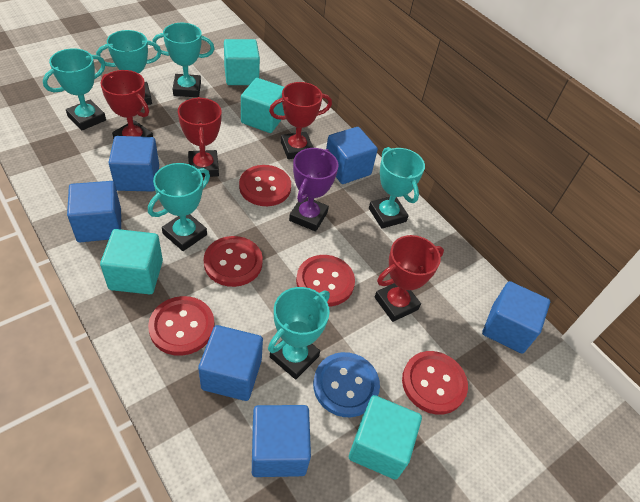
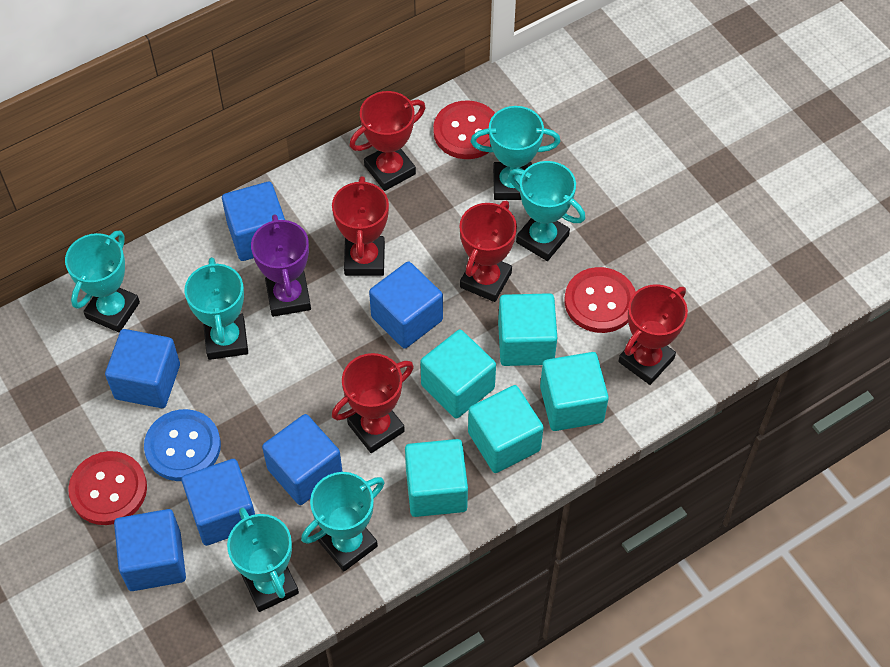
red button: [148,296,215,356] [204,236,263,287] [239,165,291,206] [296,255,355,307] [402,351,468,415] = 5 -> [68,451,147,525] [433,100,495,159] [565,267,636,333] = 3
red trophy: [100,70,153,139] [178,97,222,177] [269,82,332,159] [375,235,444,322] = 4 -> [332,176,389,276] [332,353,414,453] [350,91,426,191] [460,200,517,302] [618,284,688,385] = 5
turquoise cube: [100,229,163,294] [224,39,260,85] [241,78,285,133] [349,395,422,480] = 4 -> [405,439,468,517] [420,330,496,419] [468,385,544,473] [498,293,557,366] [540,352,609,431] = 5

